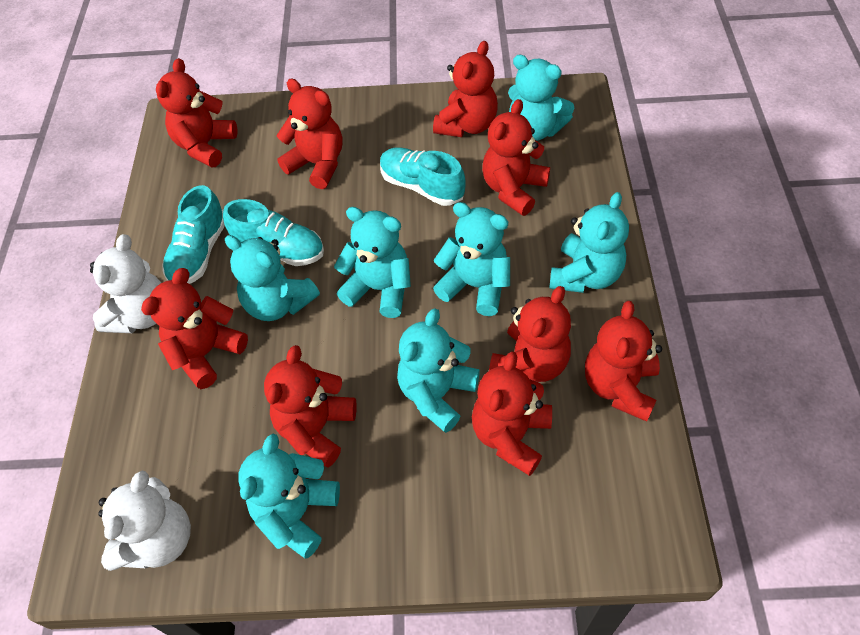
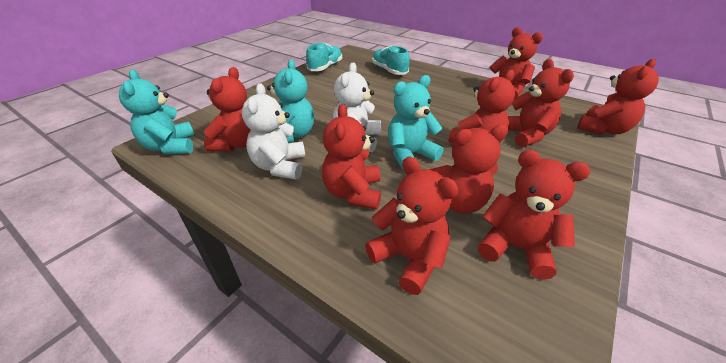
turquoise shoe: [162,185,225,284] [223,199,324,266] [380,148,466,206] = 3 -> [306,43,342,71] [372,46,410,75] = 2
turquoise teddy bear: [225,235,320,321] [238,434,340,559] [334,207,411,318] [397,308,480,433] [433,202,510,316] [508,54,574,141] [550,192,629,293] = 7 -> [119,70,194,154] [267,60,314,143] [388,75,443,171] = 3

